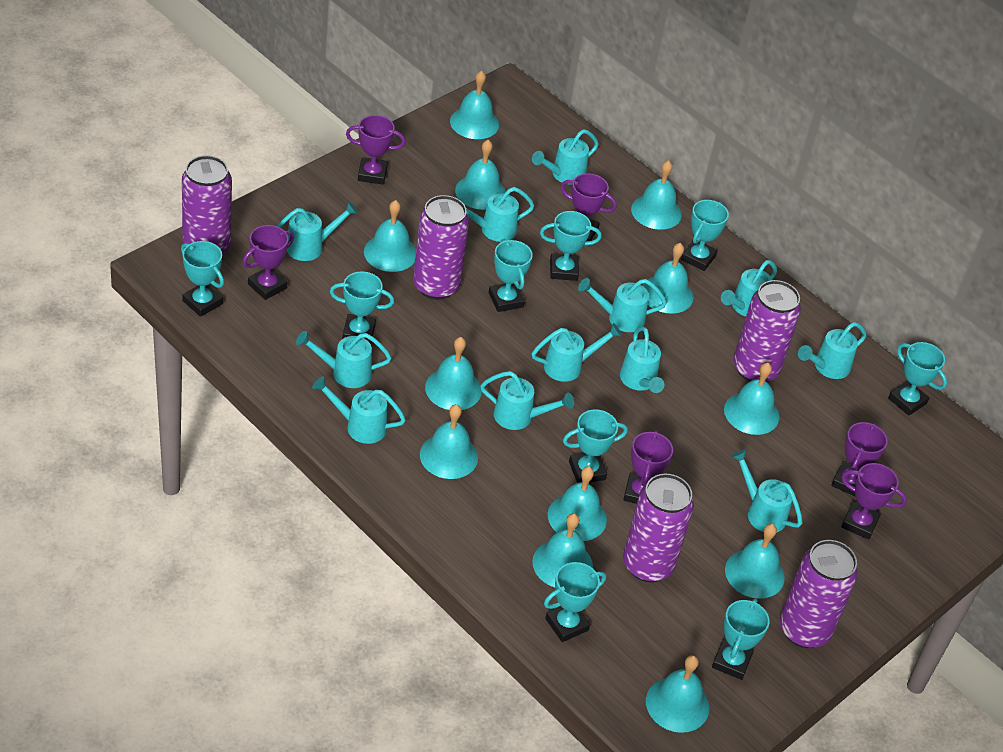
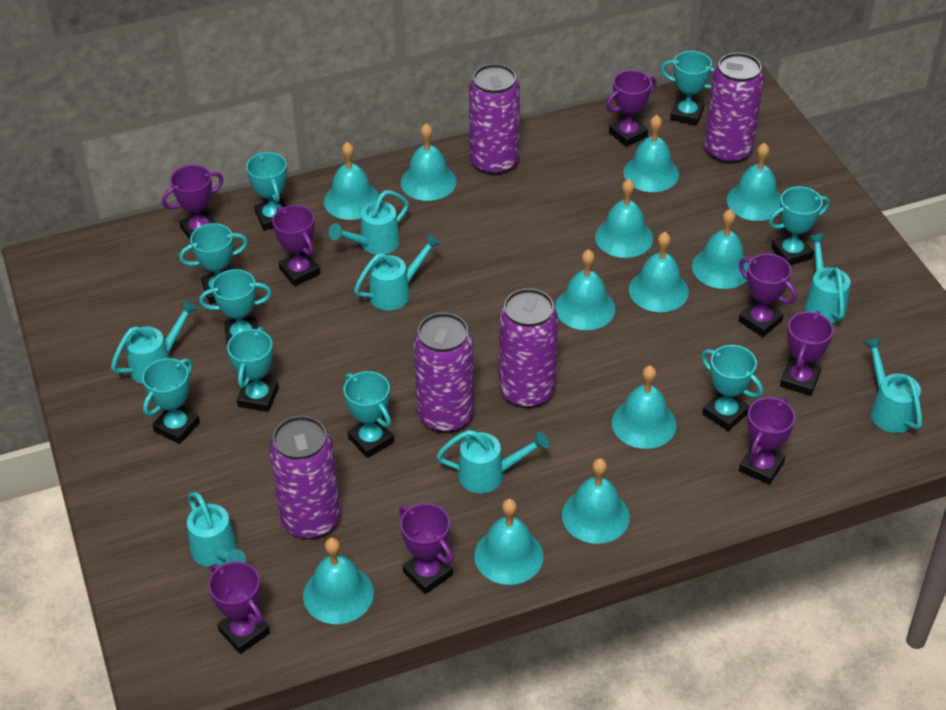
purple trophy: [243,225,294,300] [346,115,406,185] [560,173,617,242] [623,430,673,504] [831,422,887,497] [841,463,907,540] = 6 -> [162,165,224,240] [208,561,270,654] [272,205,320,286] [399,503,453,594] [606,70,656,147] [739,254,797,337] [739,397,795,485] [780,311,834,396] = 8
turquoise watering can: [277,201,358,261] [296,331,392,388] [312,376,406,444] [459,187,534,242] [480,371,574,430] [532,129,599,185] [532,323,622,382] [578,278,667,332] [620,327,664,393] [721,260,777,317] [731,449,803,532] [798,322,866,379] = 12 -> [111,300,198,384] [187,492,246,567] [329,190,409,254] [354,234,441,311] [437,430,549,493] [805,234,850,323] [863,338,922,433] = 7

